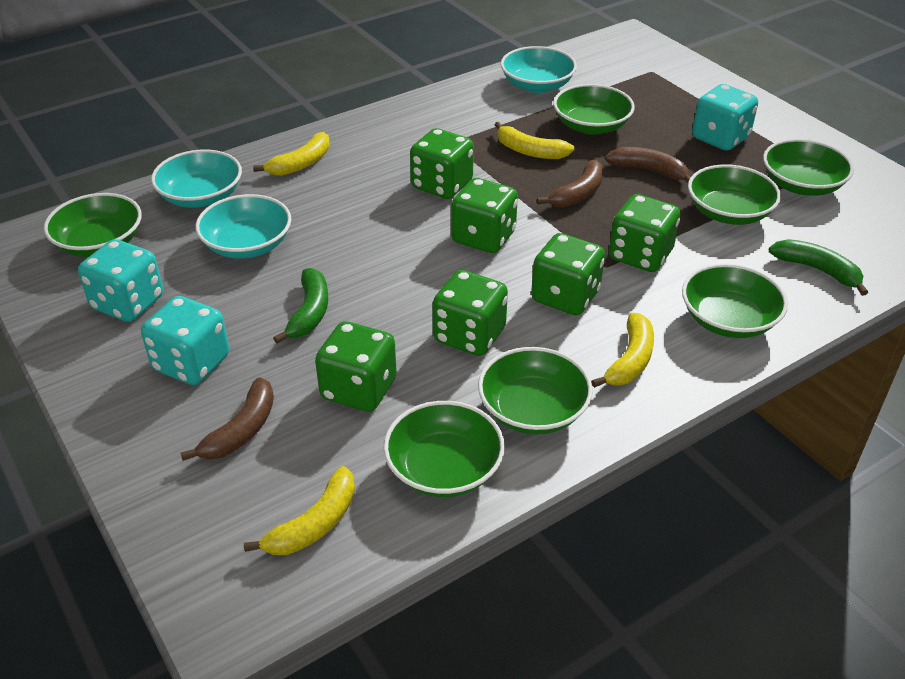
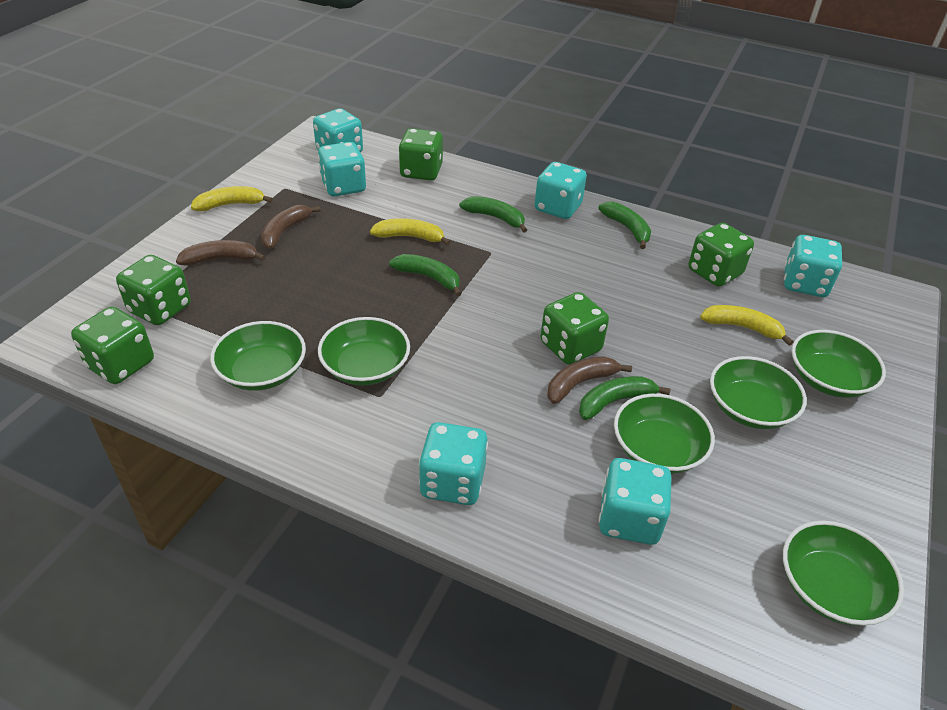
green banana: [273,268,328,344] [769,239,868,296] = 2 -> [389,254,462,297] [459,196,527,233] [579,376,670,420] [598,202,651,249] = 4
green bowl: [44,193,142,257] [383,401,505,497] [478,347,593,434] [553,84,635,135] [682,264,788,338] [688,164,781,225] [763,139,854,196] = 7 -> [210,321,306,391] [318,317,410,385] [614,394,715,474] [710,356,807,429] [783,521,904,625] [792,330,886,398] = 6
green dice: [315,321,397,412] [410,128,474,199] [433,270,508,356] [451,178,518,253] [531,233,605,315] [609,194,680,272] = 6 -> [71,307,154,384] [116,255,191,325] [399,128,443,181] [540,292,609,365] [688,223,754,287] = 5
turquoise bowl: [151,150,242,208] [195,194,291,259] [501,46,577,93] = 3 -> none = 0
turquoise dice: [78,239,163,322] [141,296,229,385] [692,84,758,151] = 3 -> [313,108,363,152] [318,142,366,197] [419,422,488,505] [535,162,587,219] [598,458,671,545] [784,235,842,297] = 6
yellow banana: [244,466,355,555] [253,132,330,176] [495,122,575,159] [591,313,654,388] = 4 -> [191,186,273,211] [370,218,450,246] [700,305,794,346] = 3

